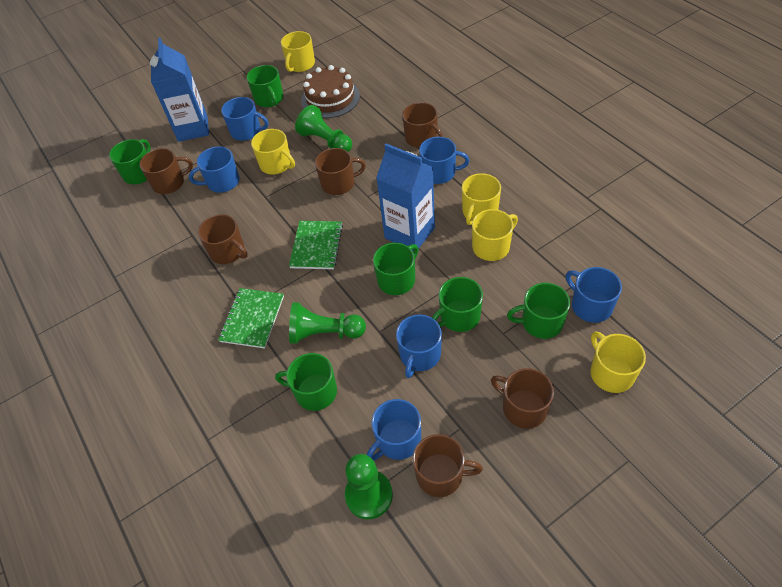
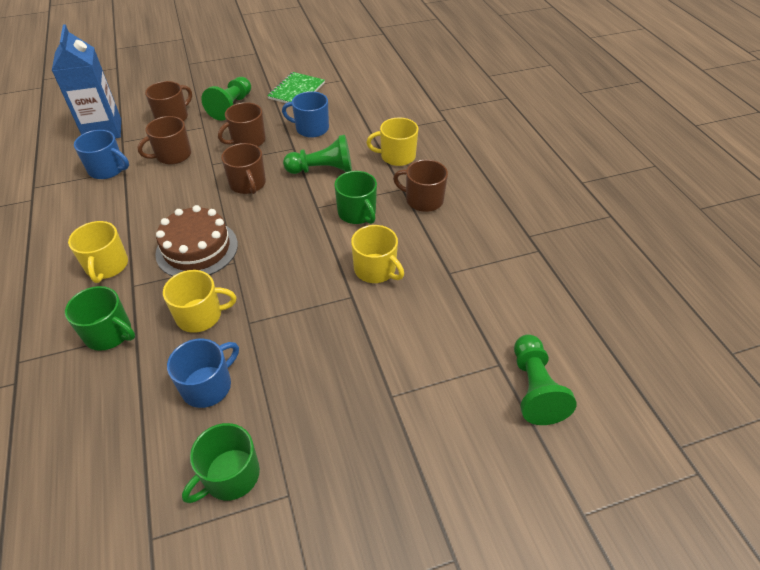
blue carton: [150,38,209,142] [376,144,435,251] = 2 -> [52,24,121,138] = 1
blue mug: [189,146,240,193] [221,97,269,141] [367,399,421,461] [396,315,442,378] [419,137,470,184] [566,267,622,323] = 6 -> [74,130,129,179] [167,339,239,408] [282,91,329,138] = 3
brown mug: [139,148,193,194] [198,214,248,264] [315,148,366,195] [402,102,443,148] [412,434,483,497] [491,368,554,429] = 6 -> [138,116,191,165] [145,81,192,121] [218,102,266,147] [221,143,266,194] [393,159,448,212] = 5
green mug: [109,139,151,184] [247,65,283,107] [275,353,337,411] [373,242,418,295] [432,277,483,332] [507,283,570,339] = 6 -> [65,286,135,351] [182,423,260,503] [334,171,377,224] = 3
green notebook: [218,288,284,348] [289,221,343,269] = 2 -> [267,72,325,103] = 1
yellow mug: [251,129,295,174] [281,31,315,72] [462,173,501,225] [472,209,518,261] [591,332,646,393] = 5 -> [68,221,128,283] [163,270,236,333] [351,225,404,283] [367,117,418,166] = 4

